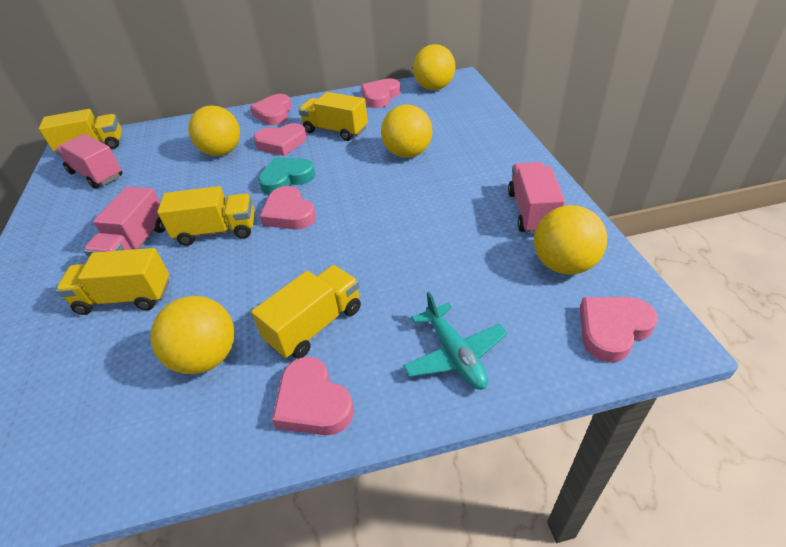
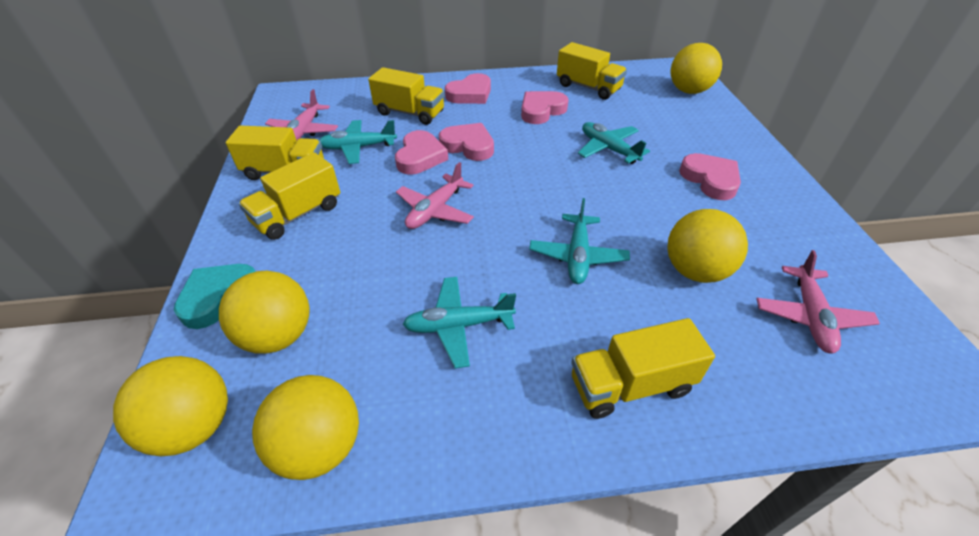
pink heart: [250,94,292,125] [253,123,307,156] [259,186,316,229] [272,357,354,435] [361,78,401,108] [580,297,658,362] = 6 -> [395,130,448,175] [439,123,494,161] [445,73,491,104] [521,91,569,124] [679,153,741,200] = 5
pink plane: none = 0 -> [265,89,338,140] [396,162,474,229] [756,250,880,354] = 3
pink truck: [55,134,123,189] [83,187,165,257] [508,162,565,234] = 3 -> none = 0
turquoise plane: [403,292,508,390] = 1 -> [319,120,397,164] [402,277,516,368] [529,198,630,284] [578,122,650,164] = 4

